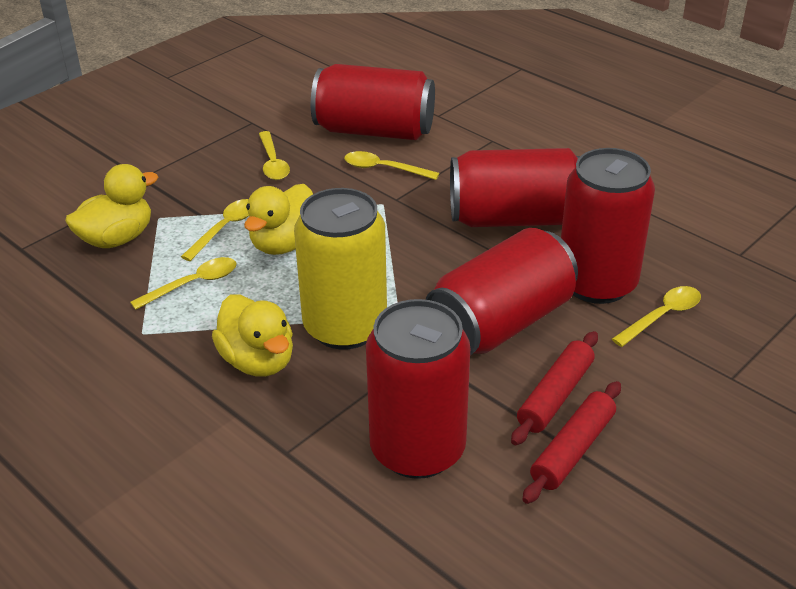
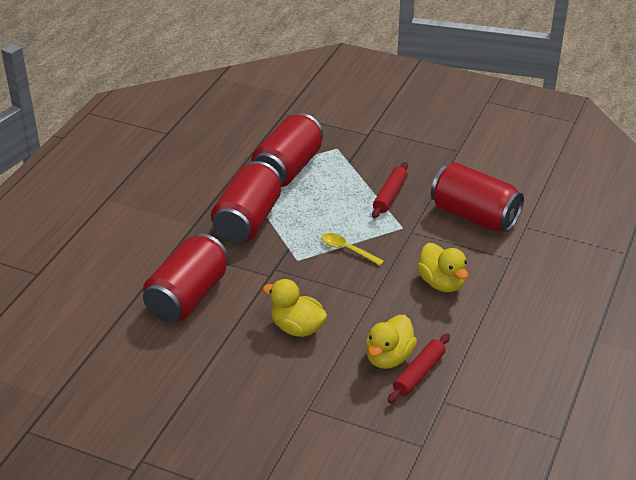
red can: [311,64,435,140] [366,299,470,479] [426,228,578,355] [450,148,580,227] [561,148,655,304] = 5 -> [143,233,229,322] [211,161,281,243] [251,113,323,187] [431,162,524,232] = 4
yellow can: [294,188,387,350] = 1 -> none = 0
yellow spoon: [130,257,237,310] [181,199,249,261] [259,131,290,180] [344,151,439,180] [612,286,701,347] = 5 -> [322,233,384,266] = 1

